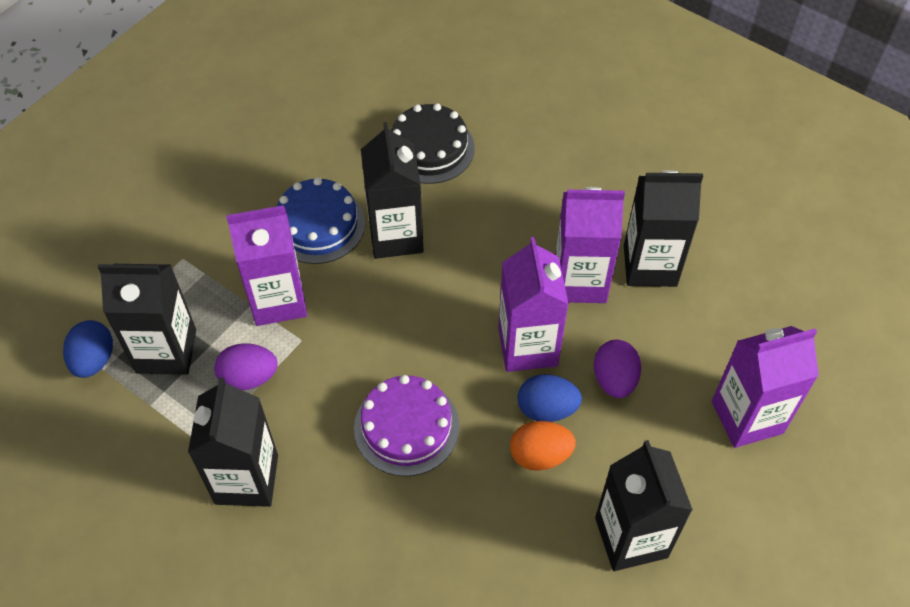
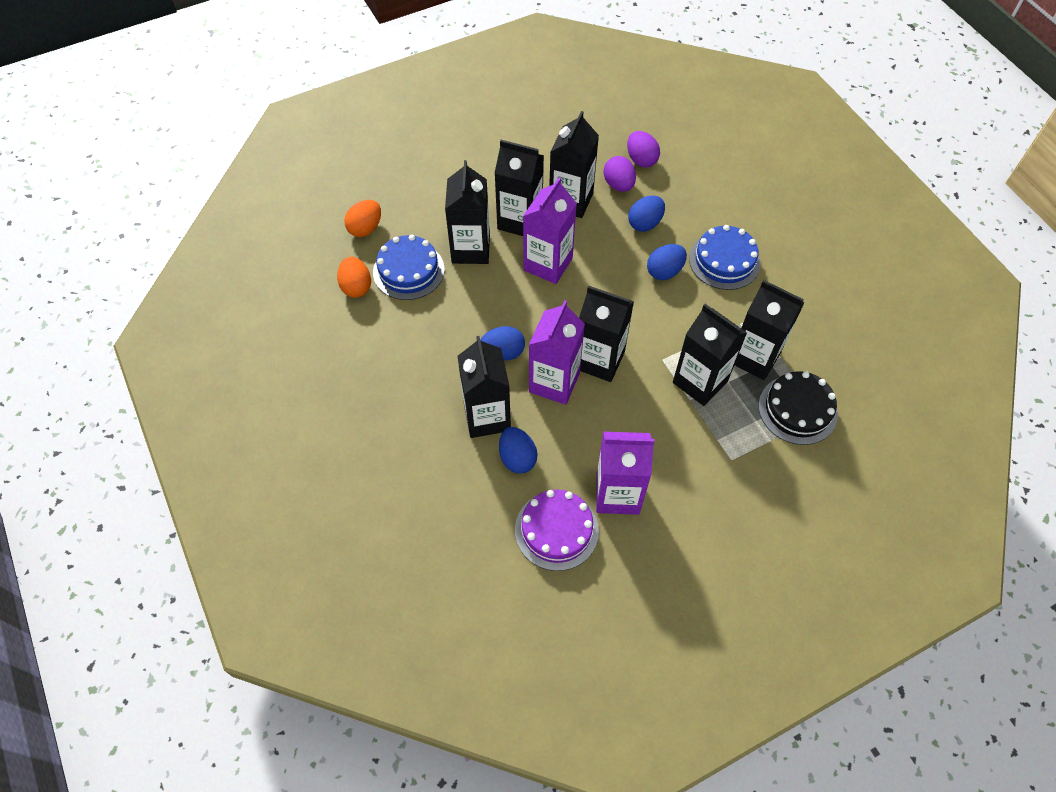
black carton: [98,264,196,375] [188,377,278,507] [361,122,424,259] [595,440,693,571] [624,170,703,287] = 5 -> [445,160,490,264] [458,336,511,438] [495,140,544,236] [549,111,599,218] [579,286,634,382] [673,304,747,406] [735,280,805,380] = 7
blue cake: [277,177,365,264] = 1 -> [373,235,445,300] [689,225,761,290] = 2
blue egg: [63,320,113,378] [518,374,582,422] = 2 -> [480,326,525,361] [499,427,537,474] [628,196,665,232] [647,244,687,280] = 4
orange egg: [510,421,576,471] = 1 -> [337,257,371,298] [344,200,381,237] = 2
purple carton: [226,205,307,326] [498,237,569,372] [555,187,625,303] [712,326,819,448] = 4 -> [523,177,577,284] [529,300,585,405] [596,432,655,515] = 3

